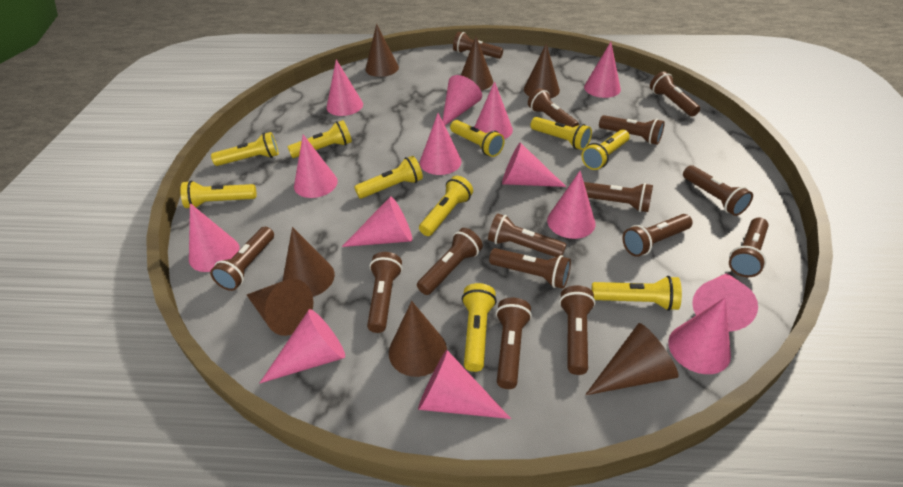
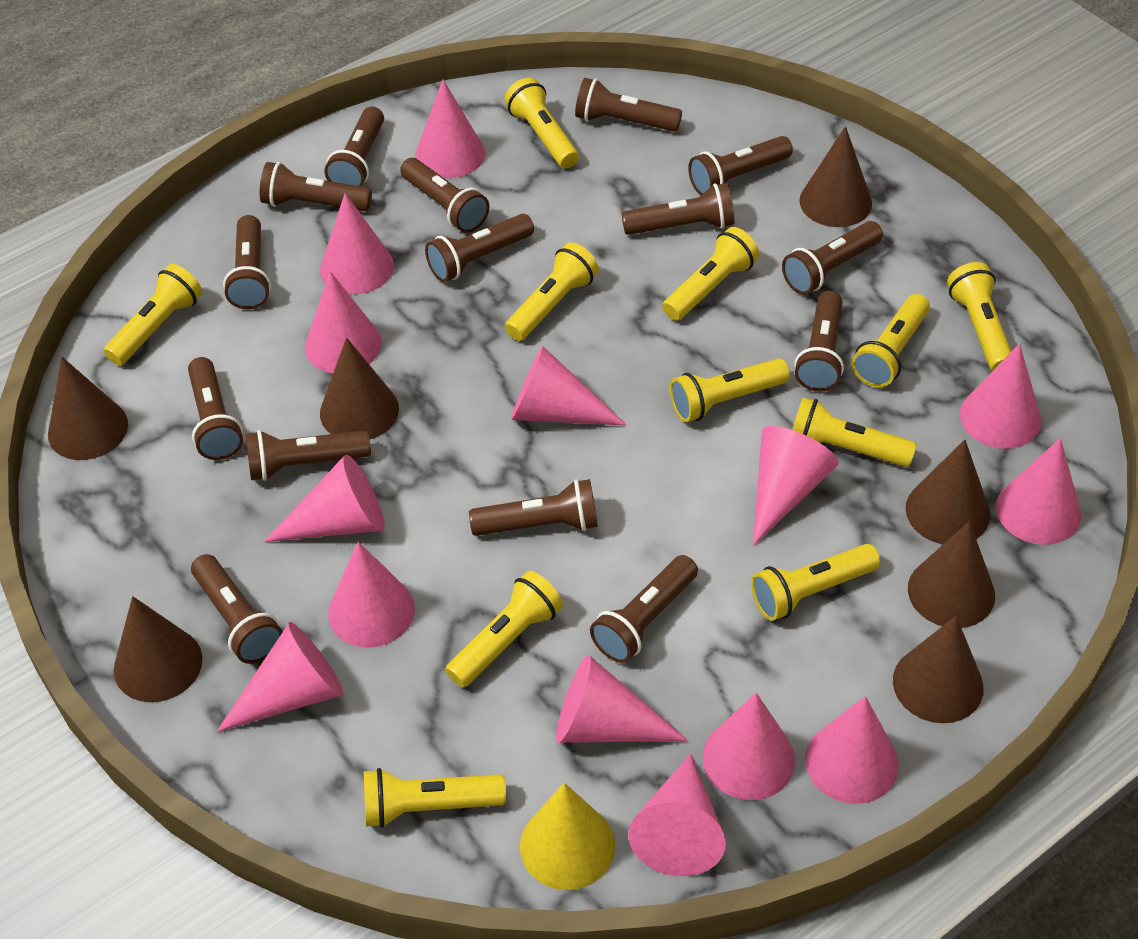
yellow cone: none = 0 -> [520,783,615,890] = 1
yellow flashlight: [180,181,256,208] [211,132,279,166] [288,120,352,158] [354,156,423,199] [419,176,473,236] [450,120,505,157] [462,283,497,372] [531,117,592,150] [582,129,630,170] [592,276,682,311] = 10 -> [104,264,202,365] [364,768,506,828] [445,571,563,687] [504,78,579,168] [505,243,599,341] [663,227,759,321] [670,358,790,422] [751,544,880,621] [792,397,917,467] [852,294,930,388] [947,262,1012,371] = 11

